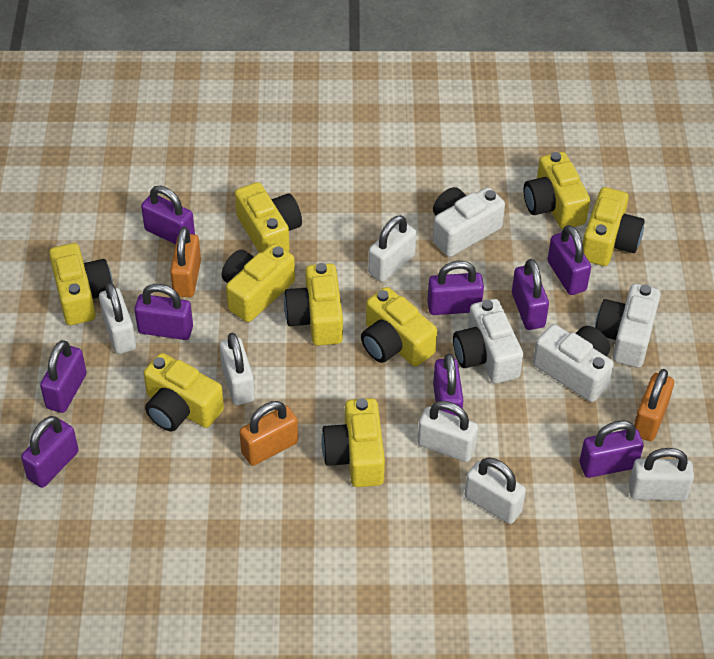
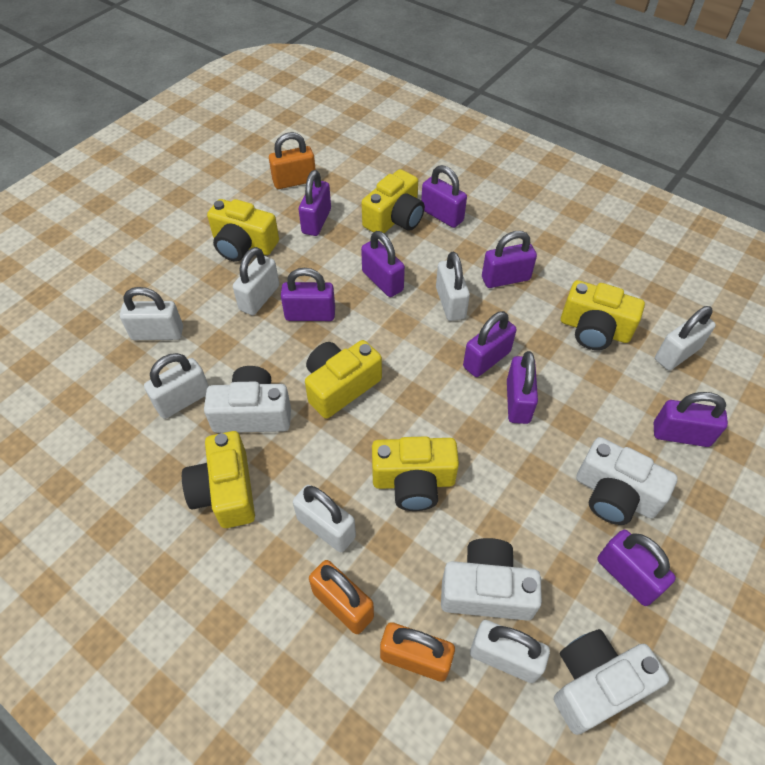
white padlock: [99,283,136,354] [220,333,255,405] [368,215,416,282] [418,401,478,462] [465,457,526,524] [629,448,694,501] = 6 -> [120,287,183,340] [144,353,209,419] [233,247,279,315] [293,485,356,552] [436,251,470,321] [470,620,550,683] [655,306,716,370] = 7
yellow camera: [49,243,113,325] [144,353,224,431] [222,244,295,322] [235,182,302,253] [284,263,343,346] [321,398,385,487] [361,287,437,366] [523,152,590,229] [583,187,645,266] = 9 -> [182,431,255,528] [207,199,279,261] [305,340,382,419] [362,169,425,233] [372,436,459,511] [561,280,645,350] = 6

